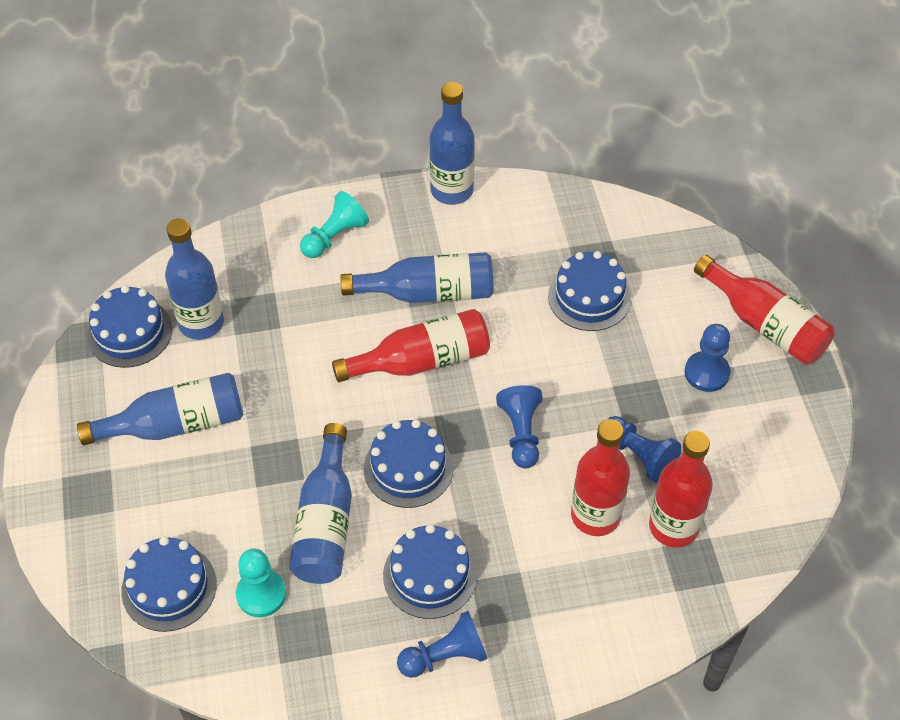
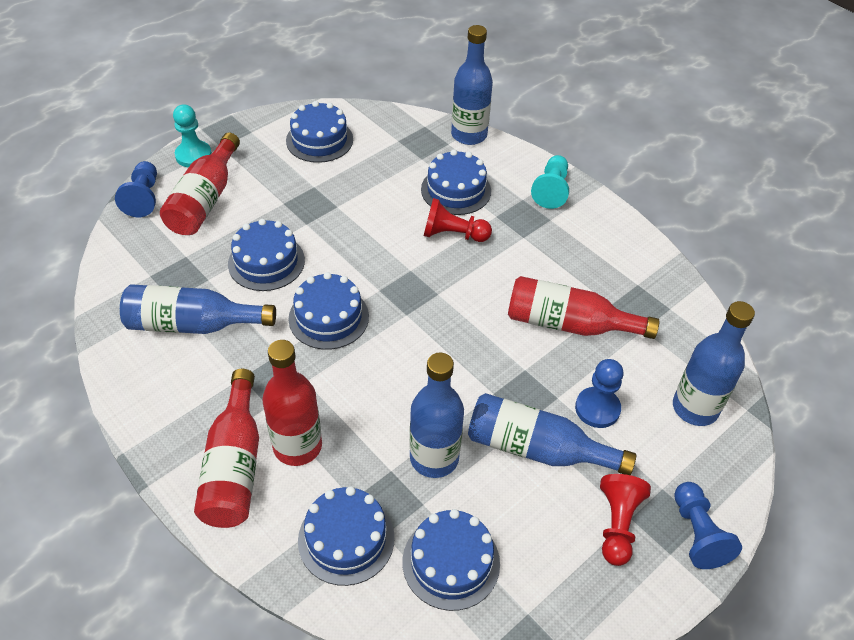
blue cake: [87,285,172,368] [121,536,217,632] [364,420,453,508] [383,524,477,619] [548,251,631,331] = 5 -> [228,219,305,291] [286,101,353,163] [289,272,369,350] [298,486,395,586] [402,509,500,611] [421,150,491,215] = 6
blue pawn: [397,611,488,678] [496,385,543,468] [606,416,682,483] [684,324,730,392] = 4 -> [115,161,157,217] [575,359,623,428] [674,482,742,569] = 3
red pawn: none = 0 -> [424,198,492,242] [600,474,651,566] = 2

